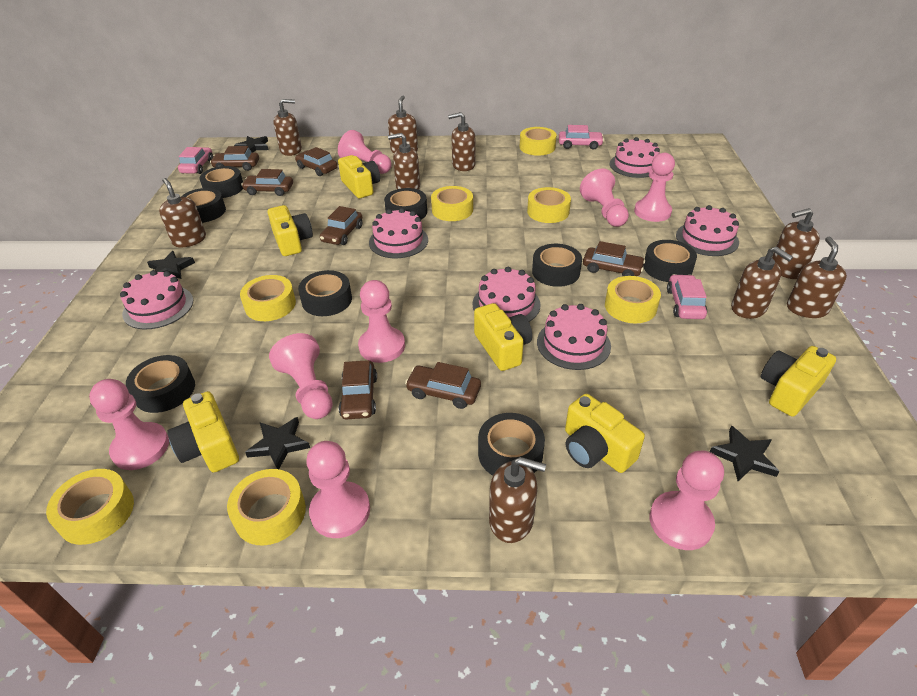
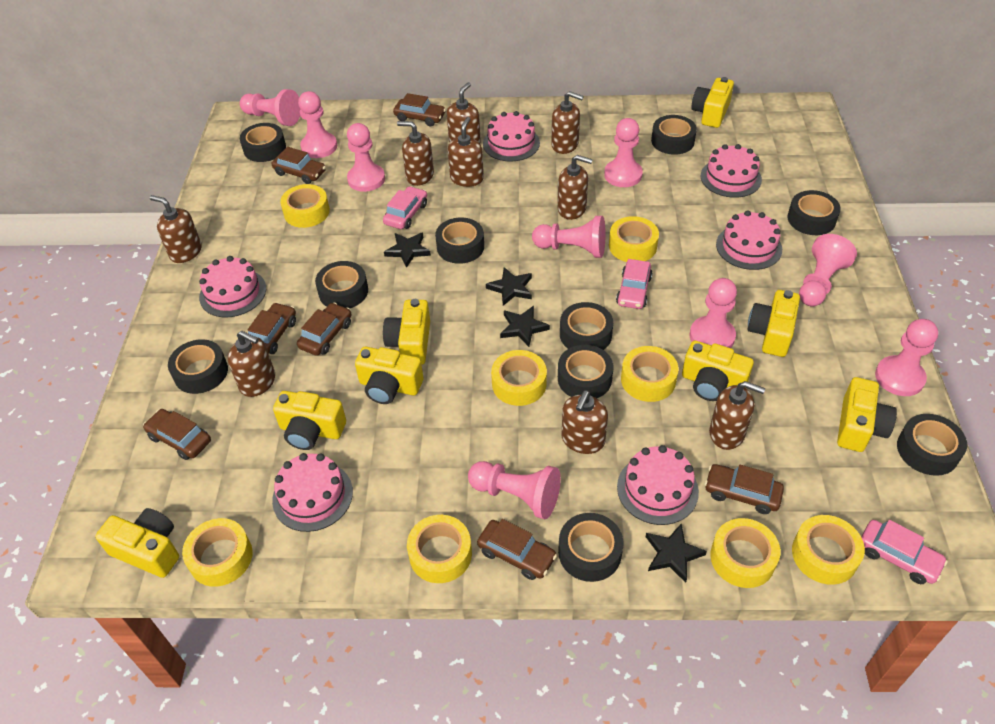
black tape: [126,355,195,413] [181,188,226,223] [200,166,243,198] [298,270,352,316] [384,188,427,220] [478,413,545,475] [532,244,582,287] [643,240,697,282] = 8 -> [168,339,228,394] [240,123,286,162] [315,261,368,308] [435,218,484,264] [558,345,614,398] [558,513,623,582] [560,302,613,350] [651,115,697,155] [787,190,841,235] [897,414,967,476] = 10
pink pawn: [89,379,169,470] [269,333,333,419] [306,441,370,538] [338,130,392,174] [358,280,405,363] [580,169,629,227] [634,153,675,222] [650,451,724,550] = 8 -> [240,89,301,126] [298,91,337,158] [347,123,385,192] [468,461,561,519] [532,216,606,258] [604,118,643,187] [690,278,737,348] [799,234,857,307] [875,319,938,396] = 9
yellow camera: [167,391,239,472] [268,205,313,256] [338,155,380,198] [474,303,532,371] [565,394,645,473] [761,346,836,417] = 6 -> [95,508,179,578] [273,391,346,450] [355,347,423,404] [383,299,430,365] [682,341,754,401] [691,77,734,128] [747,290,800,357] [837,377,897,452] = 8
yellow tape: [46,469,134,545] [227,469,306,546] [240,275,296,321] [431,186,473,221] [520,127,556,156] [527,187,571,223] [605,276,661,323] = 7 -> [182,518,253,587] [280,184,330,228] [407,515,472,583] [491,350,547,406] [609,216,659,262] [621,346,679,402] [710,518,781,588] [792,515,865,585] = 8

